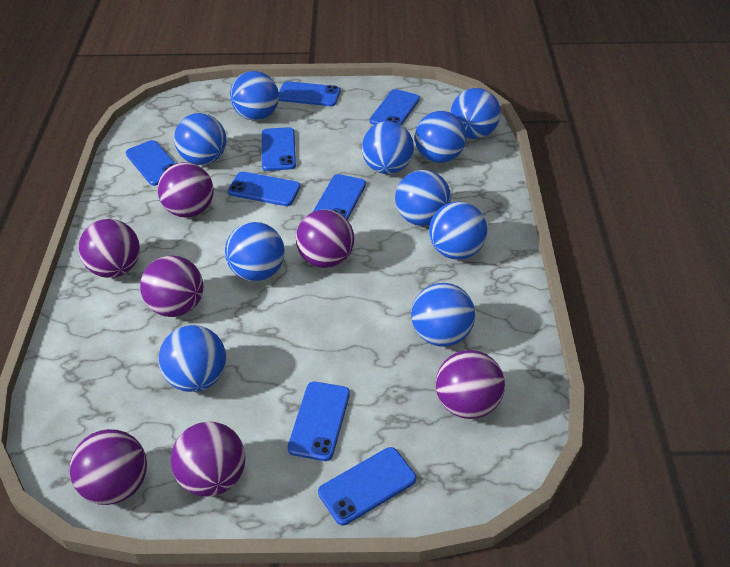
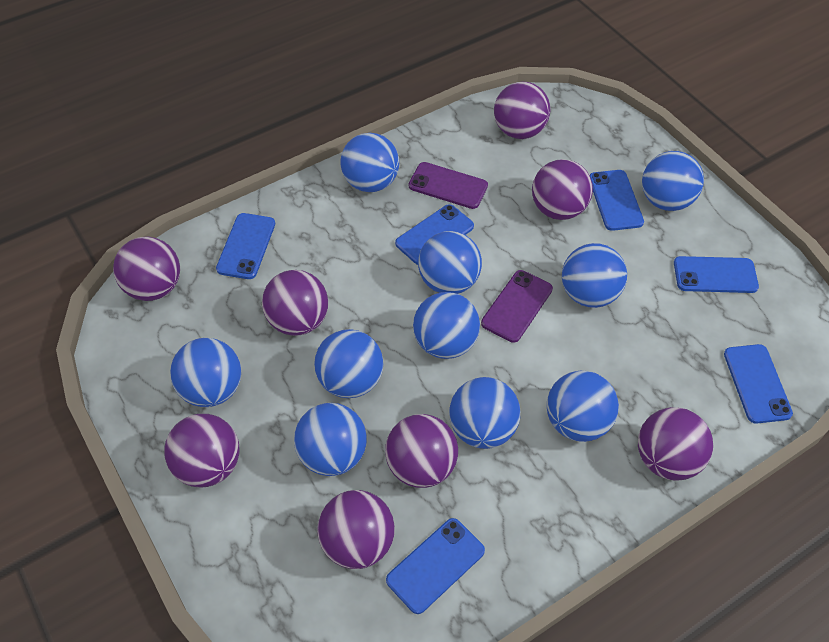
blue phone: [126,140,176,186] [228,172,301,206] [262,127,296,171] [279,81,341,106] [287,382,350,461] [313,174,366,220] [318,447,416,525] [370,89,420,125] = 8 -> [216,213,275,279] [386,518,485,614] [395,204,474,265] [589,170,644,231] [674,256,759,293] [724,344,793,424] = 6
purple ball: [69,429,147,505] [78,219,140,278] [140,255,203,317] [157,162,214,218] [170,421,245,497] [296,210,354,268] [436,350,505,419] = 7 -> [113,237,180,301] [164,414,239,488] [262,270,328,336] [317,490,395,569] [385,414,458,488] [494,82,551,139] [532,159,593,220] [638,407,713,481] = 8
purple phone: none = 0 -> [408,162,488,209] [481,270,553,343] = 2

